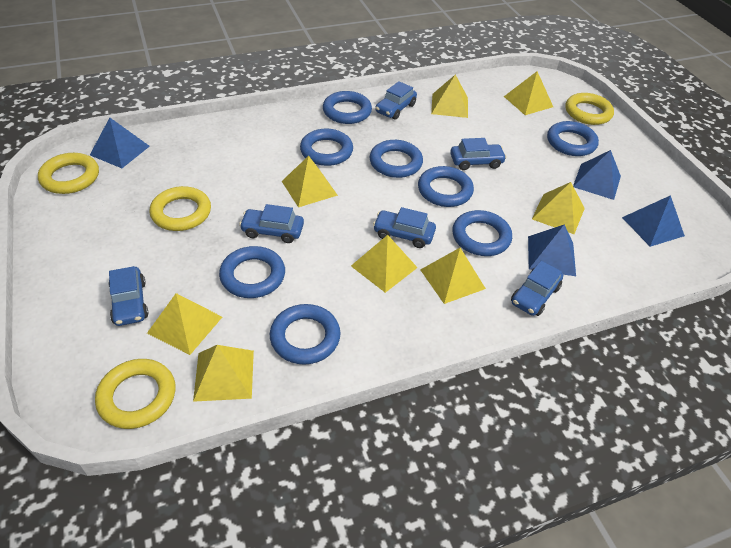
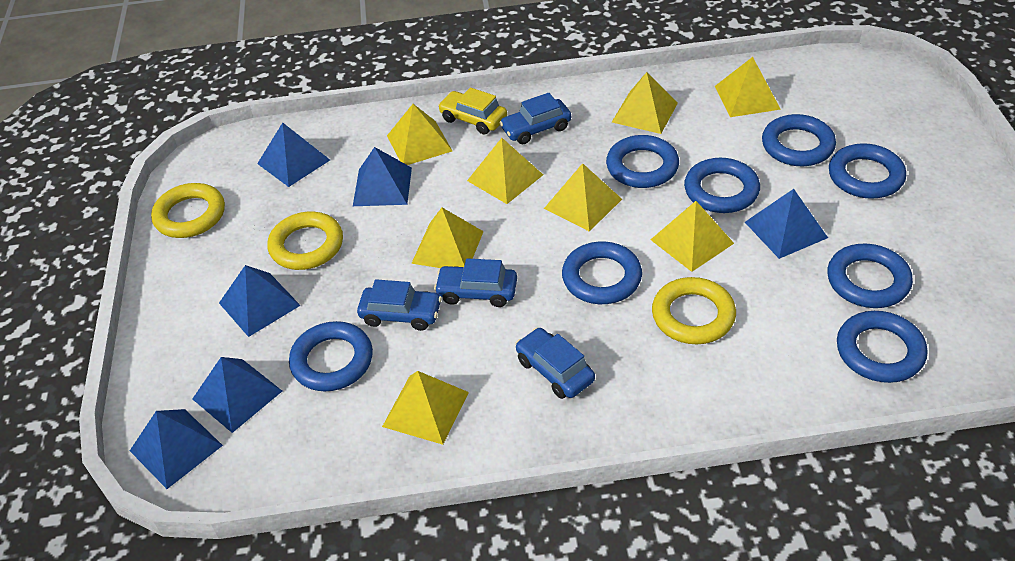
blue car: [109,266,149,326] [239,204,304,243] [373,207,436,248] [375,81,417,120] [450,138,507,170] [511,261,563,316] = 6 -> [357,279,442,331] [434,258,517,307] [499,93,571,144] [515,328,595,399] = 4
blue pyramid: [90,118,150,168] [528,224,576,276] [573,150,621,200] [622,195,685,247] = 4 -> [130,409,223,489] [193,357,282,433] [219,265,301,337] [257,123,330,187] [353,147,412,206] [745,189,828,259] = 6
yellow car: none = 0 -> [438,88,507,135] = 1
yellow ring: [38,153,99,194] [95,359,175,429] [150,186,211,231] [565,93,614,125] = 4 -> [151,183,225,238] [267,212,343,270] [652,277,736,344] = 3

